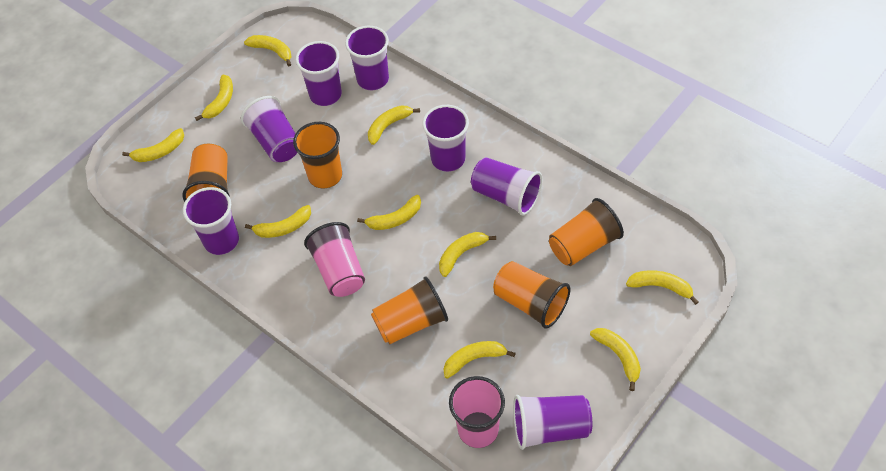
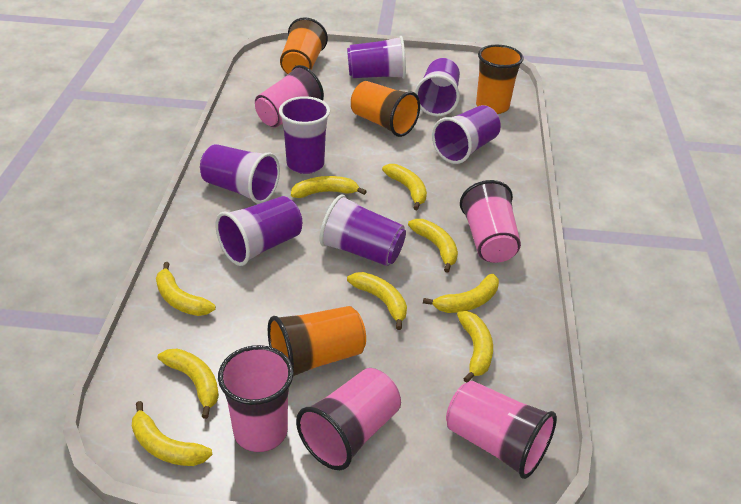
orange cup: [182,144,230,202] [293,122,342,189] [371,276,448,345] [493,261,570,329] [549,198,624,266] = 5 -> [268,306,366,376] [280,17,328,74] [351,81,420,137] [476,45,524,114] = 4
pink cup: [304,222,365,297] [449,376,505,448] = 2 -> [218,345,293,452] [255,65,324,128] [296,368,401,470] [446,381,557,479] [460,180,521,263] = 5
yellow banana: [122,128,184,162] [195,75,233,121] [244,35,292,66] [245,205,311,238] [357,195,421,230] [368,105,420,145] [439,232,496,277] [444,341,516,379] [590,328,641,391] [626,270,699,305] = 10 -> [132,401,212,466] [156,262,216,316] [158,349,219,419] [291,176,367,198] [347,272,407,330] [382,164,427,210] [408,219,458,273] [423,274,499,313] [457,311,493,383] = 9

